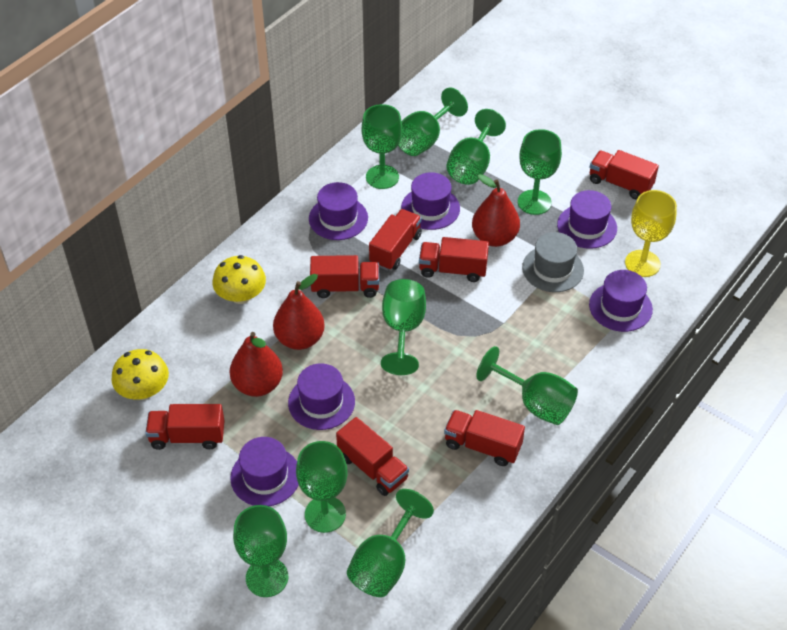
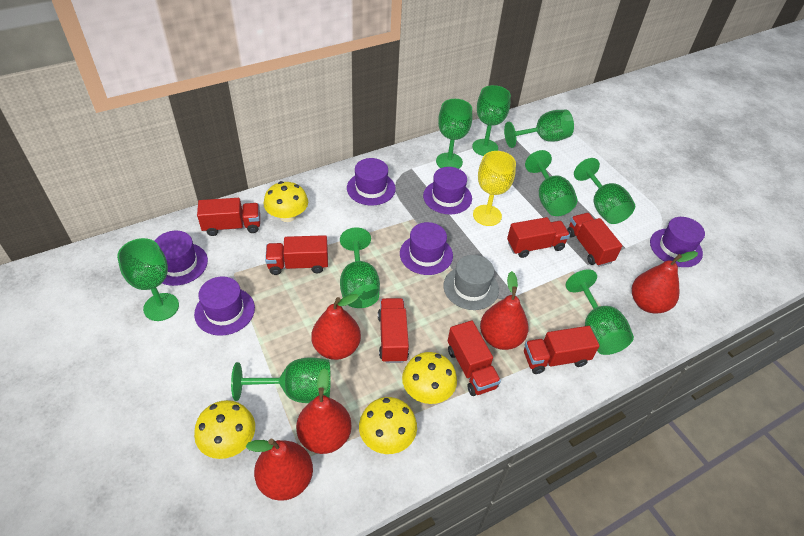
red pear: [230,332,283,397] [273,274,325,350] [472,174,520,247] = 3 -> [246,439,313,501] [296,368,352,454] [311,294,361,360] [480,271,529,350] [632,251,698,314] = 5
yellow mushroom: [111,349,169,400] [212,255,266,304] = 2 -> [194,400,255,459] [264,181,308,222] [359,397,417,454] [402,352,457,404] = 4

